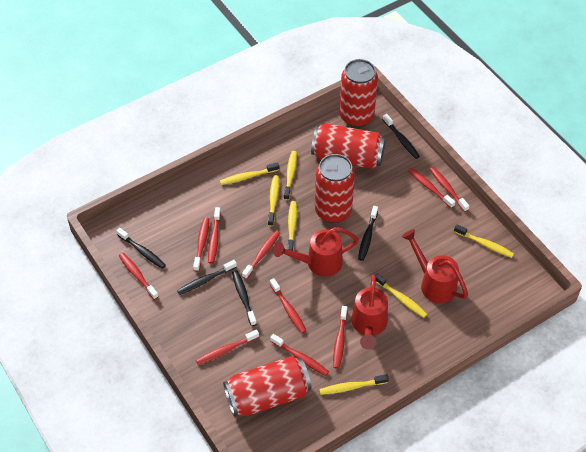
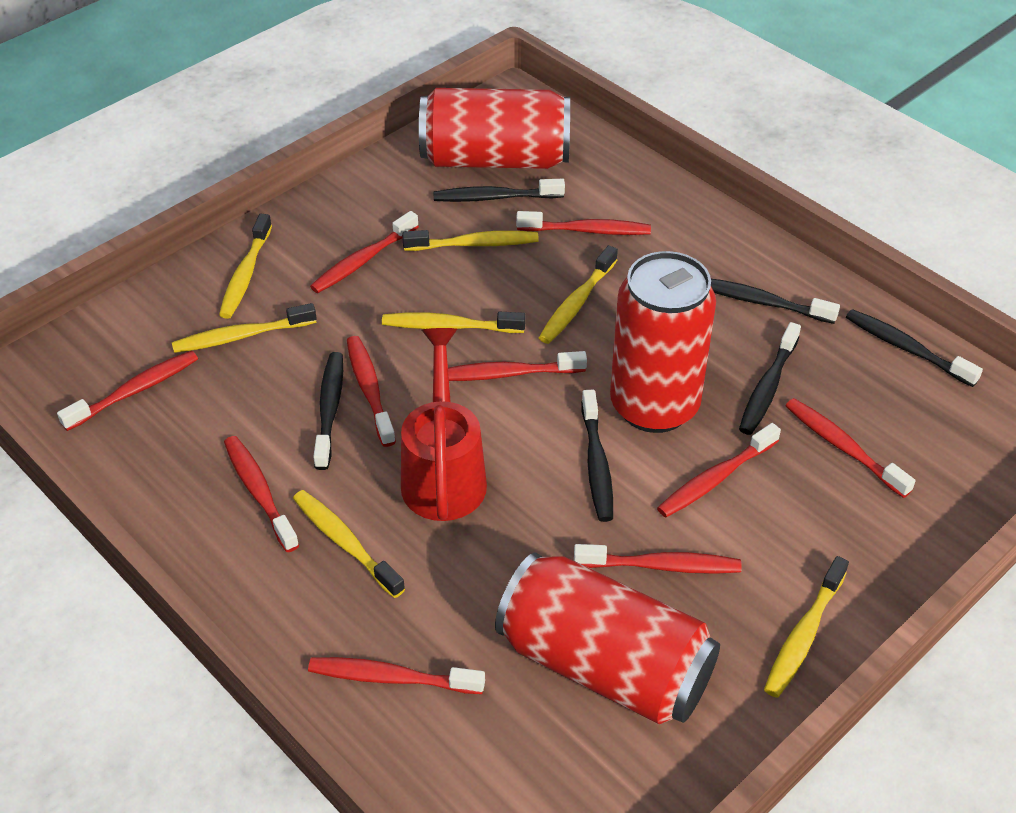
black toothbrush: [116,228,166,269] [177,260,237,295] [232,270,257,326] [358,206,378,261] [383,114,420,159] = 5 -> [313,352,343,470] [433,179,565,202] [581,390,613,522] [711,279,840,324] [739,322,801,435] [846,309,983,387] = 6
red can: [223,356,311,417] [311,124,386,169] [315,154,355,223] [339,59,378,127] = 4 -> [419,88,570,169] [495,553,720,724] [610,251,716,433] = 3
red watering can: [274,227,359,277] [351,275,388,350] [402,229,468,303] = 3 -> [401,328,487,521] = 1

